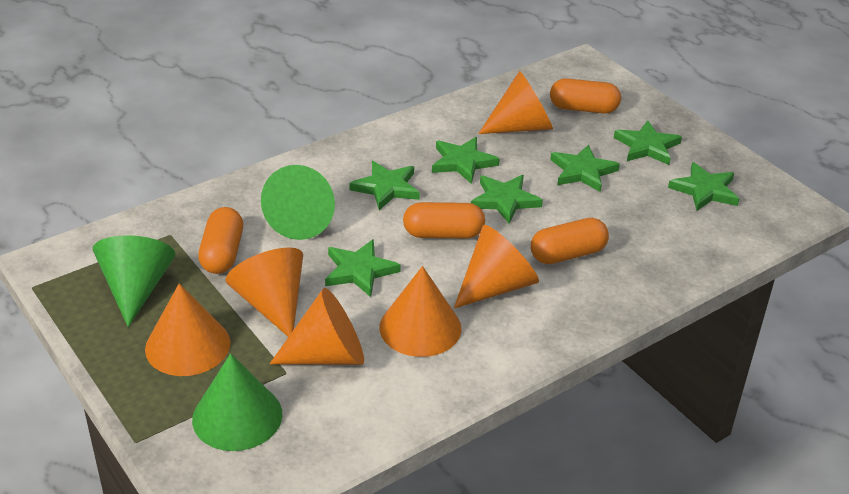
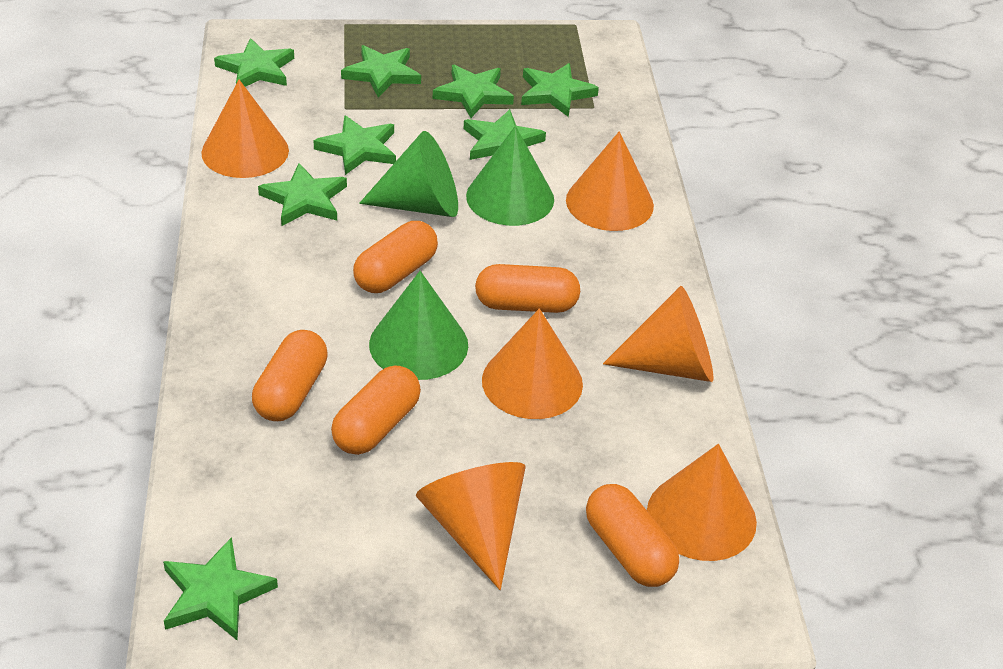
green star: [325,239,401,297] [350,161,420,210] [432,137,500,184] [471,175,543,224] [550,144,620,192] [614,120,682,165] [668,162,739,211] = 7 -> [163,537,278,641] [214,38,294,87] [258,163,347,226] [314,115,396,175] [341,45,421,98] [433,65,514,118] [464,109,546,160] [521,63,599,117] = 8
orange capsule: [198,207,243,274] [403,202,485,238] [531,218,609,264] [550,78,621,114] = 4 -> [252,330,328,421] [331,366,421,455] [353,221,438,293] [475,264,580,313] [586,484,679,587] = 5

